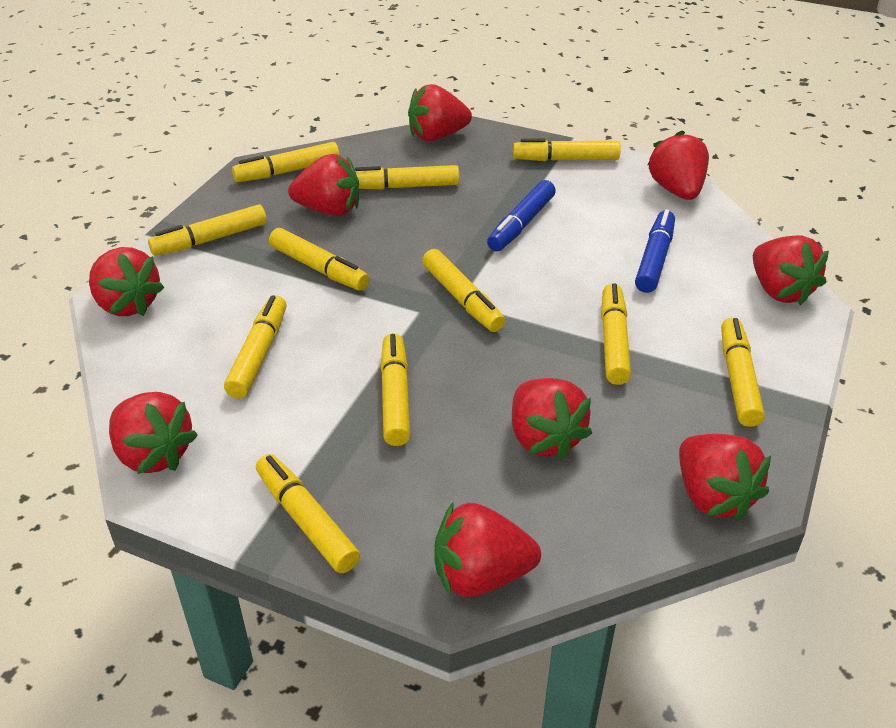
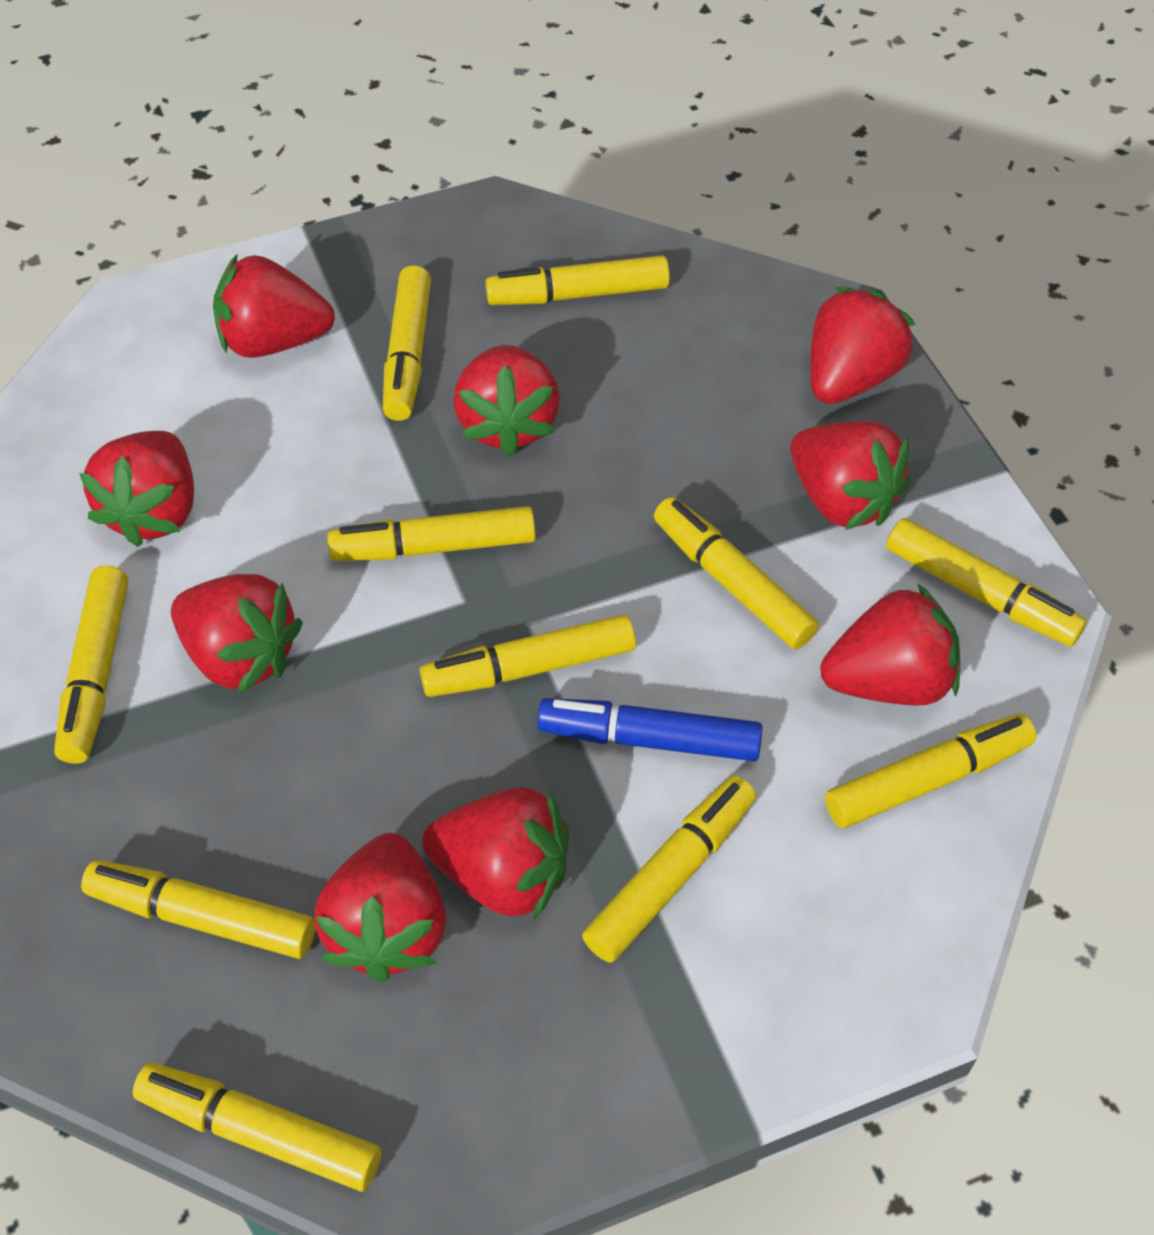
blue marker: [487,180,556,251] [635,209,675,293] = 2 -> [537,698,763,761] = 1

